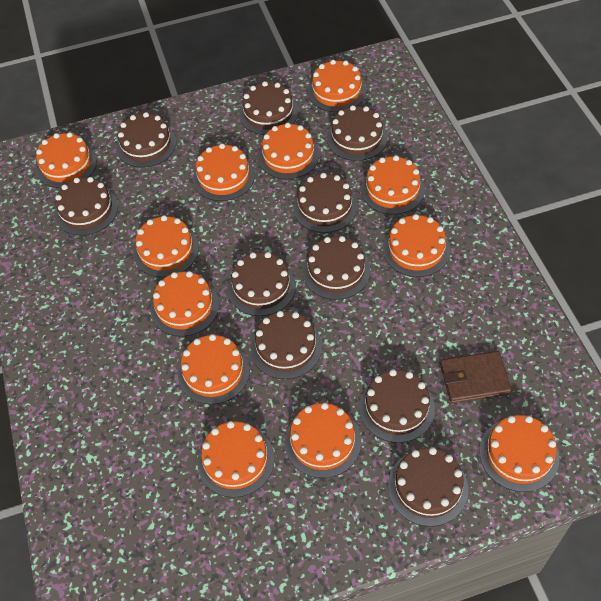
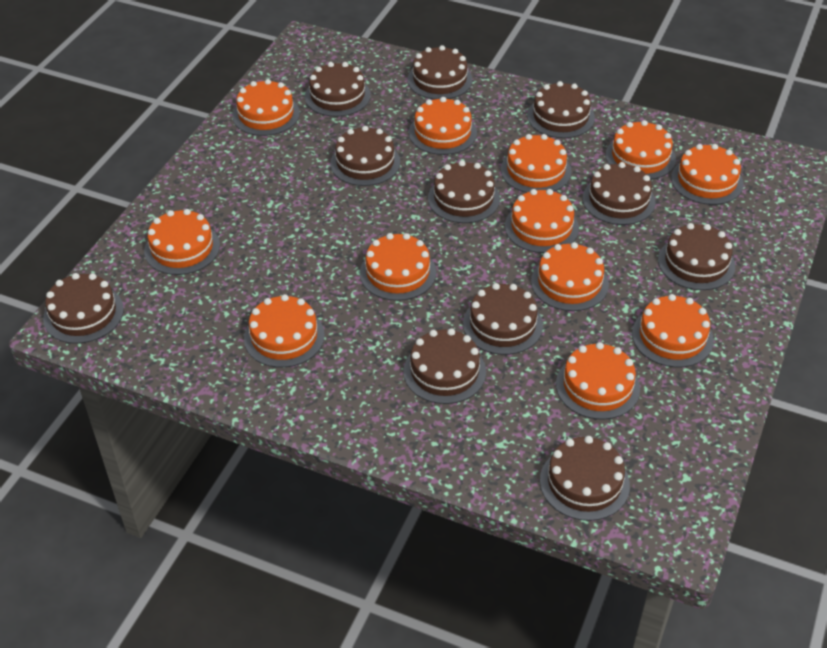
brown cake: [55,177,118,236] [116,112,176,168] [228,252,296,316] [239,81,298,135] [251,311,322,379] [293,173,357,233] [303,236,370,300] [327,105,388,161] [359,369,435,443] [388,447,468,527] = 10 -> [43,273,124,344] [305,62,371,117] [330,126,400,186] [403,328,486,404] [408,45,472,99] [428,160,500,223] [463,283,543,355] [527,81,595,138] [540,436,630,521] [583,162,656,225] [658,223,735,290] = 11
brown wallet: [440,351,512,403] = 1 -> none = 0

